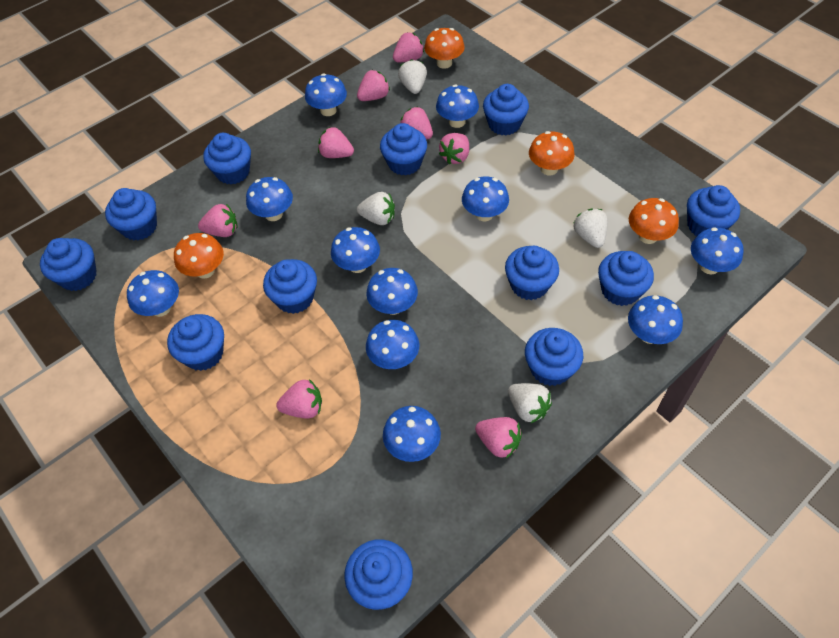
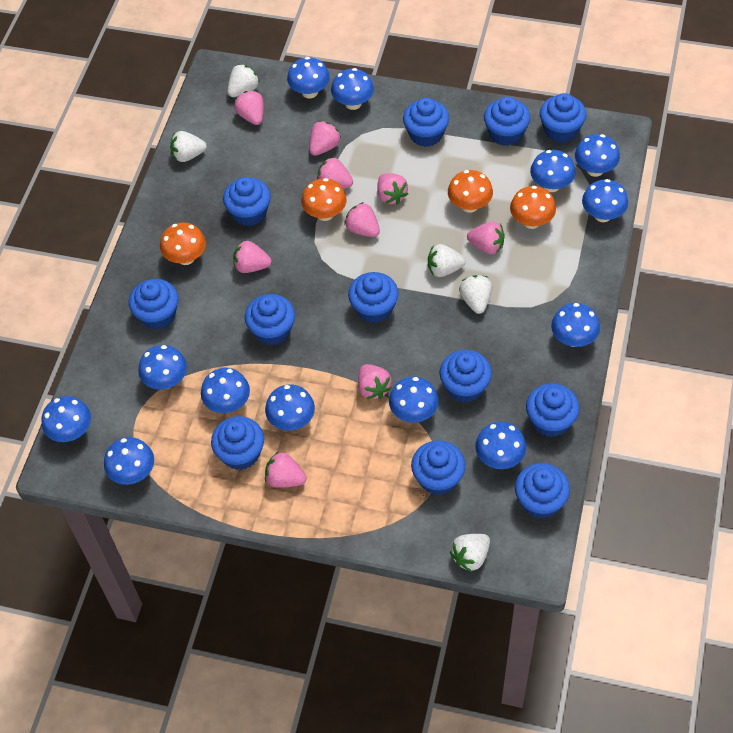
blue mushroom: [127,270,179,317] [246,177,293,221] [305,74,347,116] [331,227,380,273] [366,268,418,315] [366,320,419,369] [383,406,441,462] [436,85,479,128] [462,176,509,221] [628,295,683,344] [691,227,744,275] = 11 -> [42,396,91,442] [104,437,154,485] [138,345,187,389] [201,368,250,413] [265,385,315,430] [287,57,330,98] [331,68,374,110] [389,377,439,423] [475,422,526,469] [530,150,576,192] [551,303,600,347] [575,134,620,177] [582,179,628,222] = 13
pink strawberry: [198,204,238,237] [276,379,322,419] [318,127,354,158] [357,70,390,101] [393,32,424,62] [400,106,433,139] [439,133,469,165] [475,417,522,459] = 8 -> [233,241,272,273] [234,91,264,125] [265,451,306,487] [309,121,341,156] [317,157,353,188] [344,202,380,237] [358,364,392,399] [377,173,408,205] [467,222,505,254] = 9
white strawberry: [357,192,395,225] [398,59,427,94] [508,383,552,423] [574,209,608,248] = 4 -> [170,131,207,162] [227,64,260,97] [428,244,466,277] [450,534,490,572] [459,275,492,314] = 5

